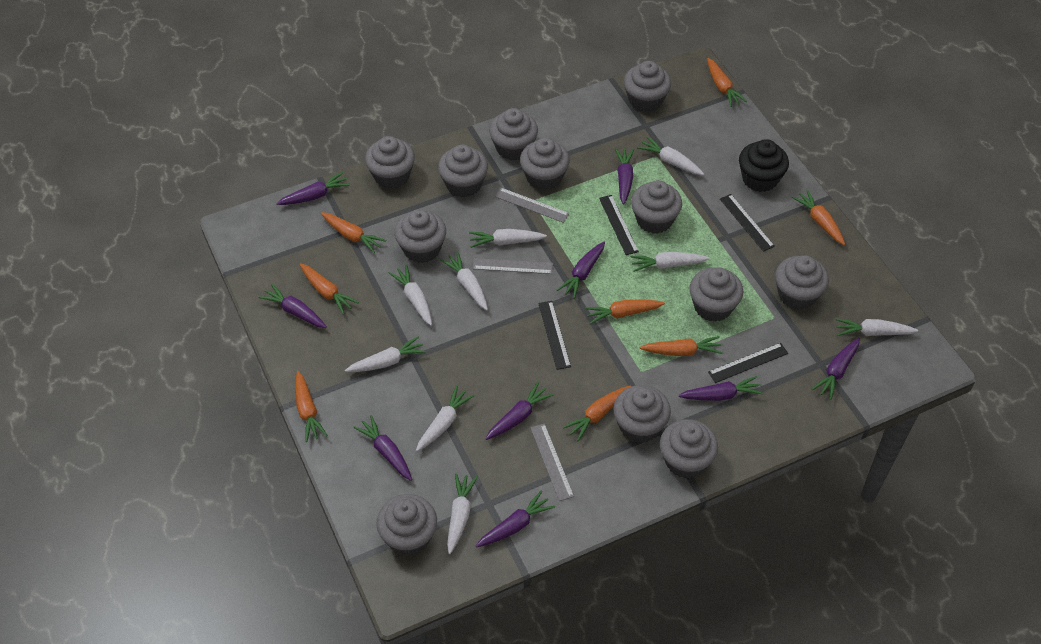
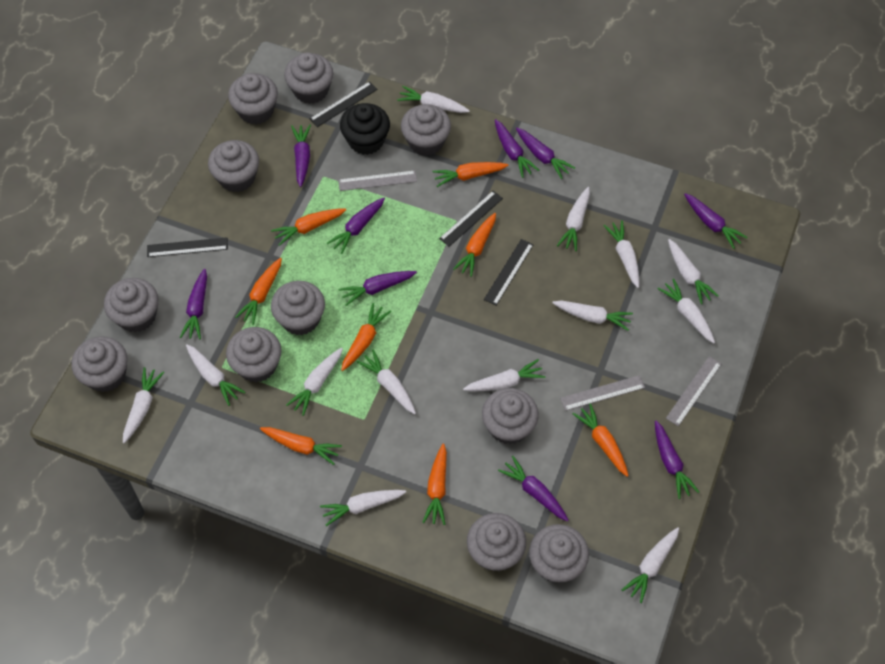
grey cupcake: [365,136,415,189] [376,494,437,556] [394,209,446,263] [438,145,488,197] [489,108,538,161] [520,138,570,191] [613,385,671,443] [624,61,671,112] [631,180,682,234] [660,419,718,478] [689,267,743,322] [775,255,829,310] = 12 -> [72,336,128,392] [104,278,159,332] [208,140,259,192] [226,327,282,382] [228,73,278,124] [271,281,325,335] [284,52,333,104] [401,104,451,156] [467,513,526,572] [482,388,539,444] [529,524,589,583] = 11
white carrot: [345,336,426,372] [389,265,432,326] [416,386,475,452] [440,252,488,310] [447,473,478,554] [469,229,547,248] [630,252,709,272] [637,136,704,175] [835,318,918,336] = 9 -> [123,367,164,443] [186,344,245,406] [286,348,343,416] [320,490,406,526] [357,349,416,414] [397,86,470,113] [463,359,545,391] [552,300,633,331] [557,187,590,251] [604,220,639,288] [622,527,679,603] [657,278,715,343] [668,239,719,304] = 13

